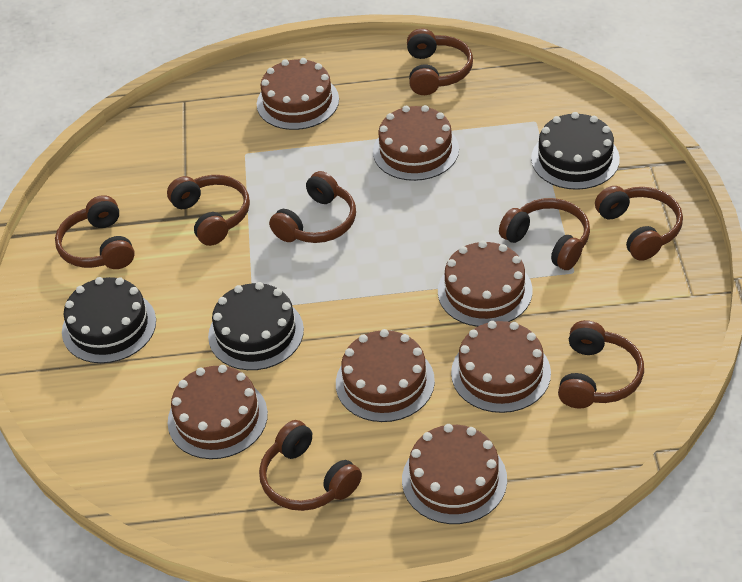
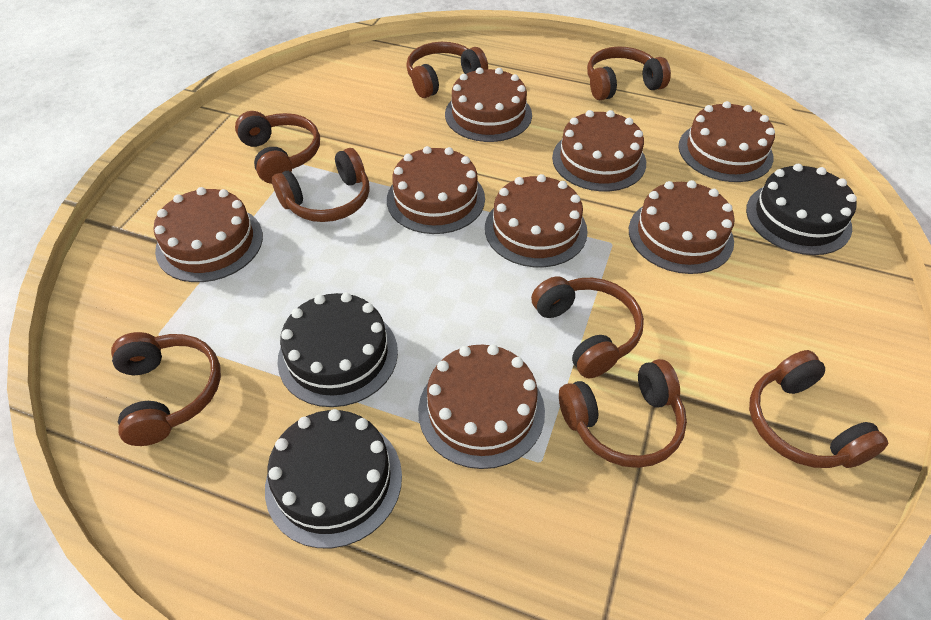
brown cake: [167,365,268,459] [257,58,339,130] [336,329,435,422] [373,105,459,181] [402,424,507,524] [438,241,532,327] [451,321,551,413] = 7 -> [153,187,263,282] [387,146,485,234] [418,344,545,469] [445,67,532,142] [485,174,588,267] [552,110,646,191] [629,180,735,274] [678,101,775,182] = 8

